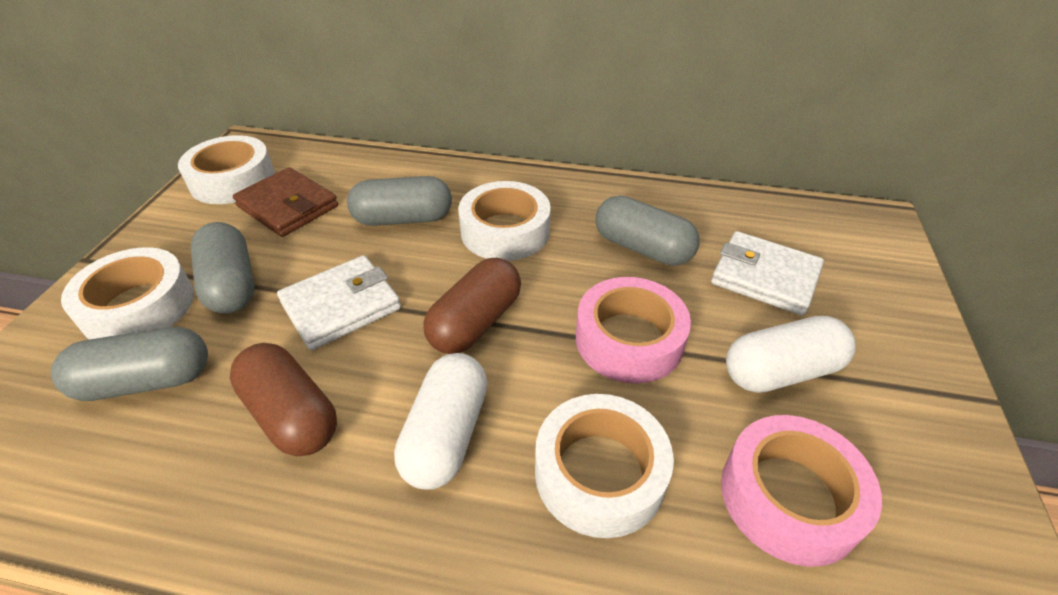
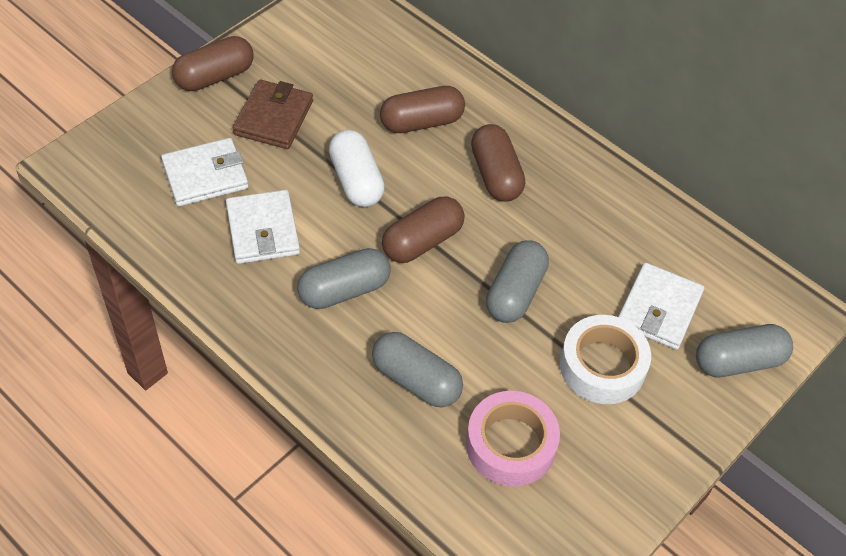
brown capsule: [230,343,337,457] [423,258,521,354] = 2 -> [172,36,253,91] [380,86,465,133] [382,197,464,263] [471,124,525,202] = 4
pink tape: [576,277,691,383] [721,415,882,567] = 2 -> [466,391,560,487] = 1
white capsule: [394,353,487,490] [726,316,856,393] = 2 -> [329,130,385,207] = 1
white tape: [61,247,194,340] [178,135,275,204] [458,181,551,261] [535,394,674,538] = 4 -> [560,315,651,404] = 1
white wallet: [277,255,401,350] [711,231,824,316] = 2 -> [161,138,249,206] [226,190,300,264] [618,262,704,350] = 3

